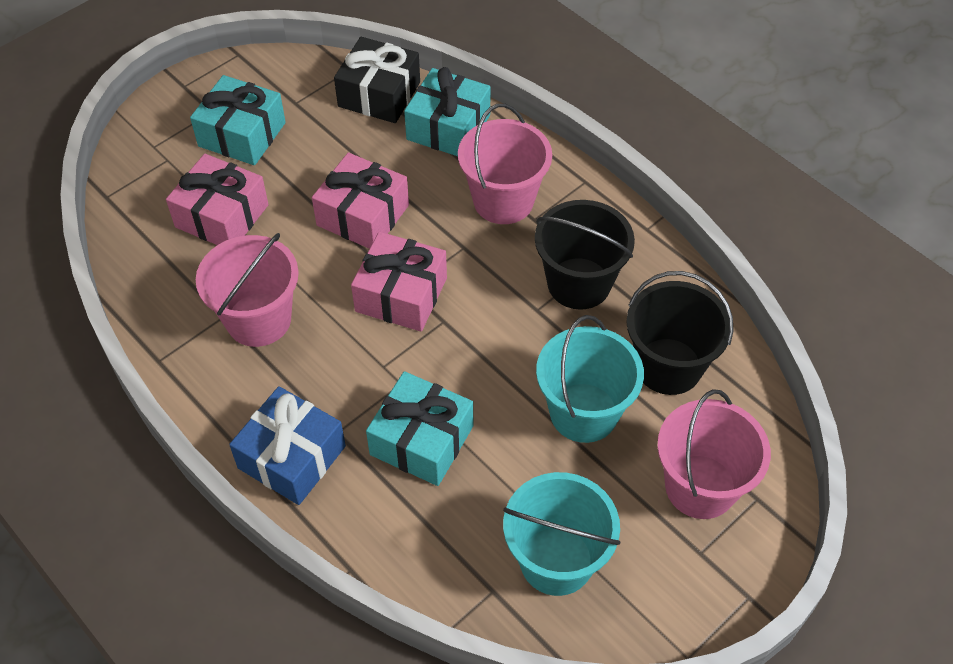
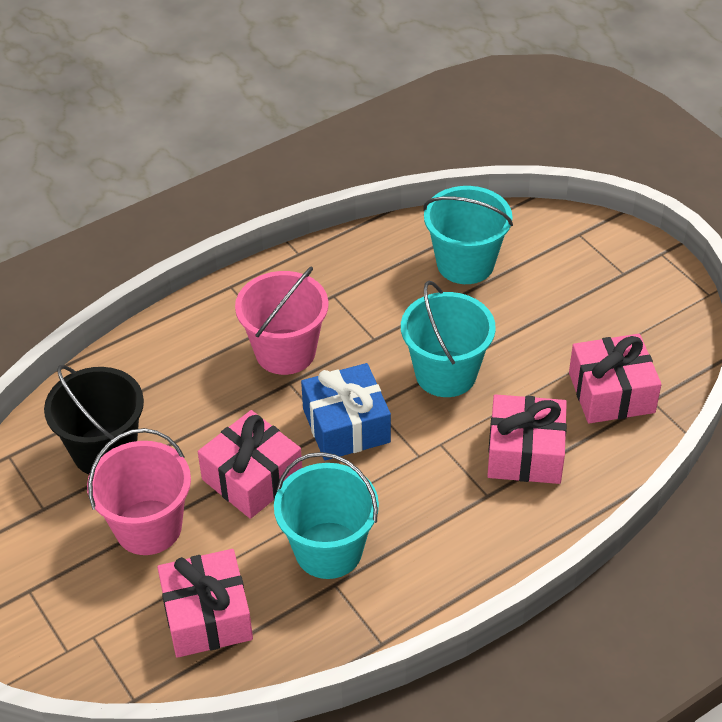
black bucket: [535,200,635,310] [626,271,734,395] = 2 -> [44,365,144,474] = 1
black gift: [334,37,420,123] = 1 -> none = 0
pink bucket: [196,233,299,347] [458,104,552,224] [657,389,771,519] = 3 -> [87,428,191,555] [235,266,328,375] = 2
pink gift: [166,154,269,245] [312,153,409,249] [351,232,447,331] = 3 -> [157,549,253,658] [198,410,302,519] [487,394,567,484] [569,334,662,424] = 4
turquoise bucket: [503,472,620,596] [536,315,644,443] = 2 -> [274,452,379,579] [401,281,496,397] [423,186,513,284] = 3
turquoise gift: [190,75,286,165] [366,371,473,486] [404,67,491,156] = 3 -> none = 0

